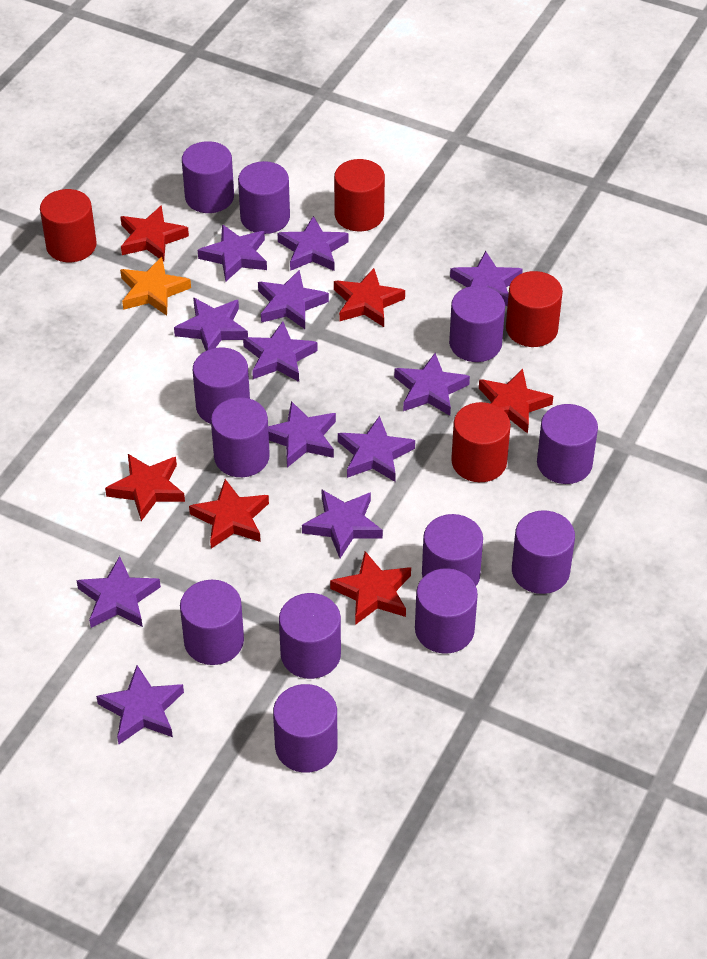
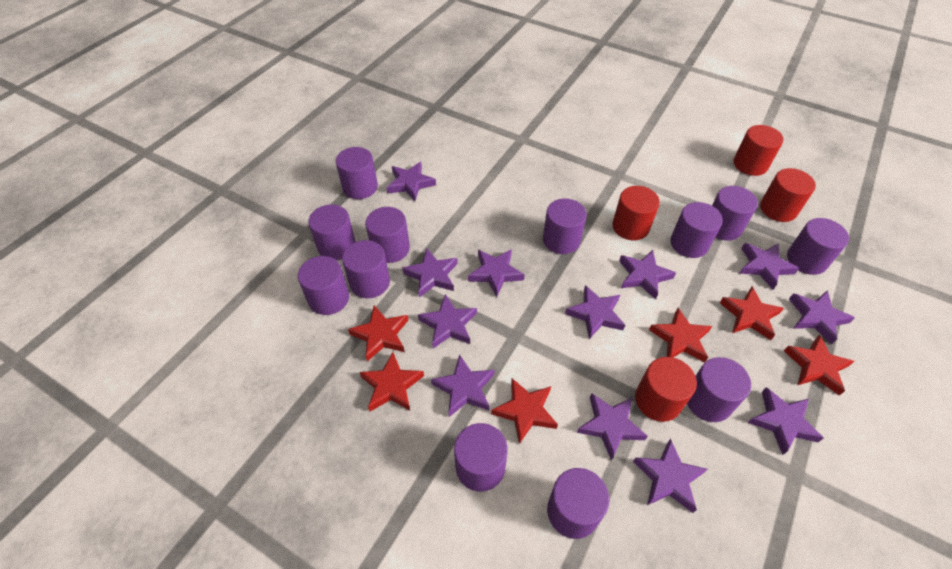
orange star: [120,257,191,316] = 1 -> none = 0

